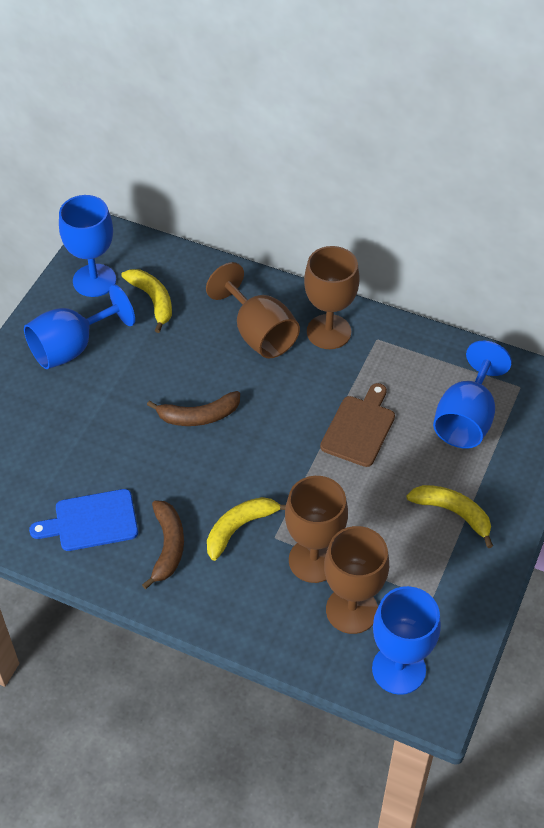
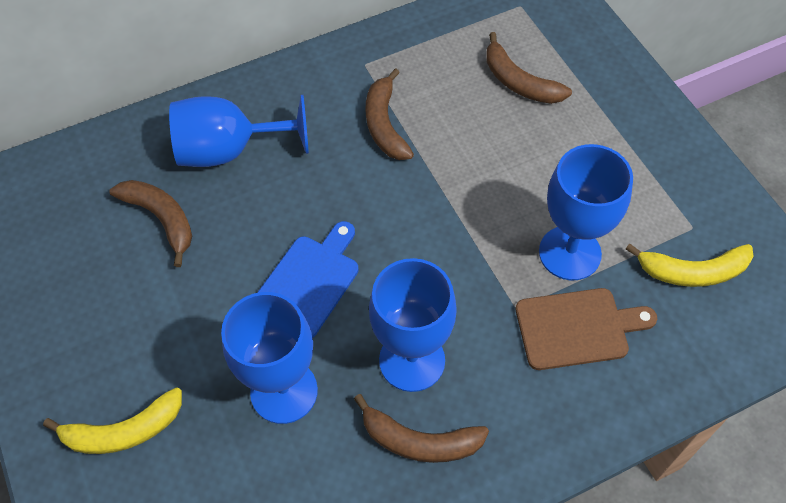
brown banana: [142,500,184,589] [147,391,240,426] = 2 -> [109,180,192,267] [354,394,489,463] [366,68,414,160] [486,32,572,104] = 4
brown goblet: [206,262,300,358] [285,476,348,583] [304,246,360,349] [324,526,389,634] = 4 -> none = 0
yellow banana: [121,269,172,333] [207,497,286,561] [406,485,493,548] = 3 -> [43,387,182,454] [626,244,754,287] = 2

